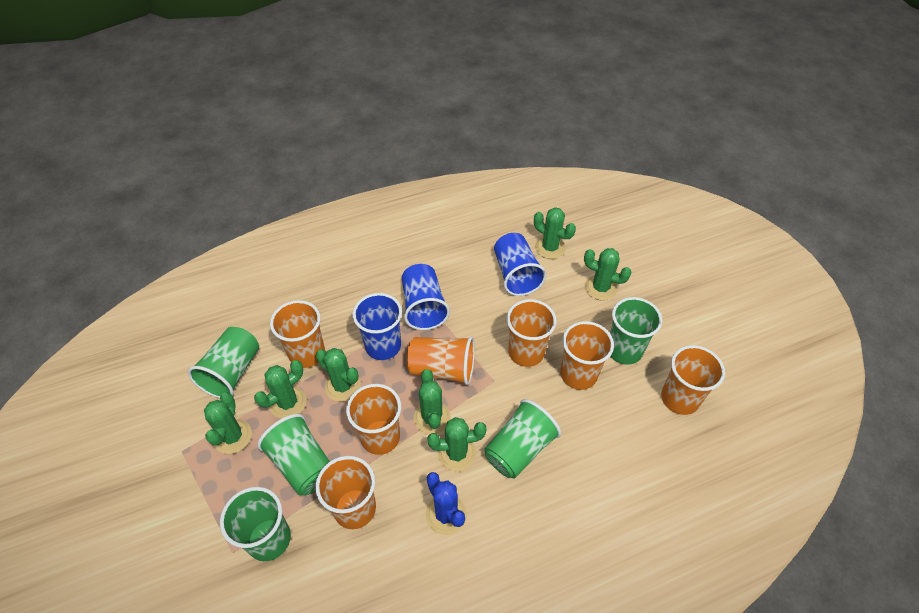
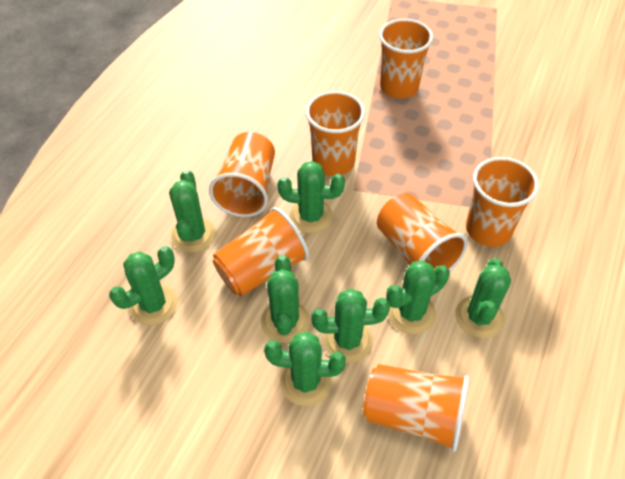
blue cactus: [426,472,467,535] = 1 -> none = 0
blue cup: [353,293,402,360] [402,264,450,330] [494,233,546,296] = 3 -> none = 0
green cactus: [204,392,252,454] [254,360,306,419] [316,348,361,402] [414,369,451,434] [427,417,486,471] [534,207,576,259] [584,248,632,301] = 7 -> [109,246,178,325] [169,169,216,253] [261,255,310,343] [264,331,346,406] [277,161,345,233] [312,289,390,363] [386,260,450,334] [455,258,511,338] = 8
green cup: [188,327,259,398] [220,487,291,561] [258,414,330,496] [484,399,561,478] [610,297,662,365] = 5 -> none = 0

